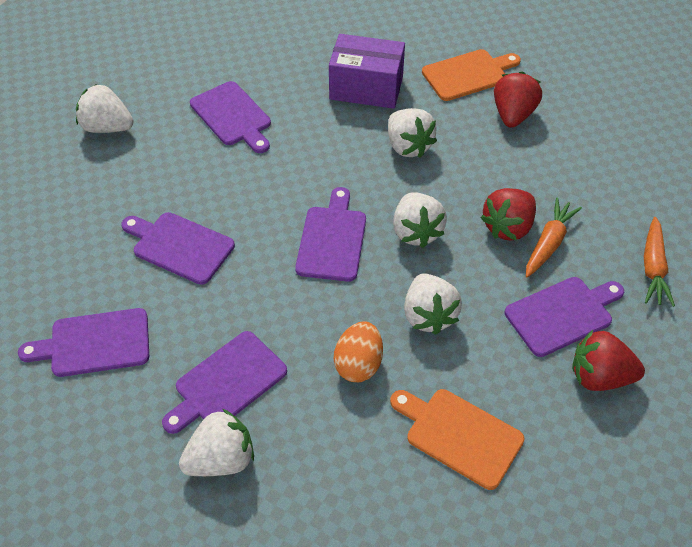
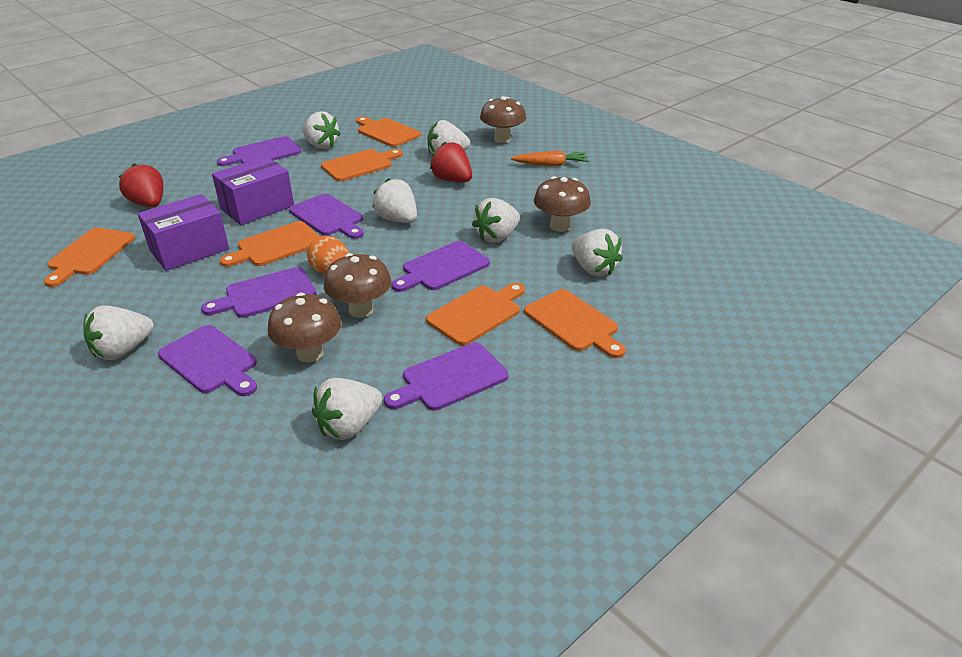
brown mushroom: none = 0 -> [268,293,341,363] [324,253,392,318] [480,96,526,143] [534,176,591,232] = 4
orange carrot: [526,198,582,277] [644,217,675,307] = 2 -> [511,150,589,166] = 1
orange cutting board: [390,389,525,490] [422,49,521,101] = 2 -> [44,228,135,287] [220,221,320,267] [321,149,403,181] [356,117,421,147] [426,283,525,346] [524,289,626,358] = 6
purple box: [329,34,405,109] = 1 -> [138,194,229,271] [212,156,294,225] = 2
red strawberry: [480,188,536,241] [494,71,542,128] [572,330,645,391] = 3 -> [119,163,163,207] [430,141,472,182] = 2
white strawberry: [76,84,134,133] [179,409,254,476] [388,108,437,158] [393,193,447,248] [404,273,462,335] = 5 -> [83,306,154,360] [302,111,341,149] [312,378,382,440] [372,178,417,223] [428,120,470,153] [472,198,520,243] [572,229,623,276] = 7

